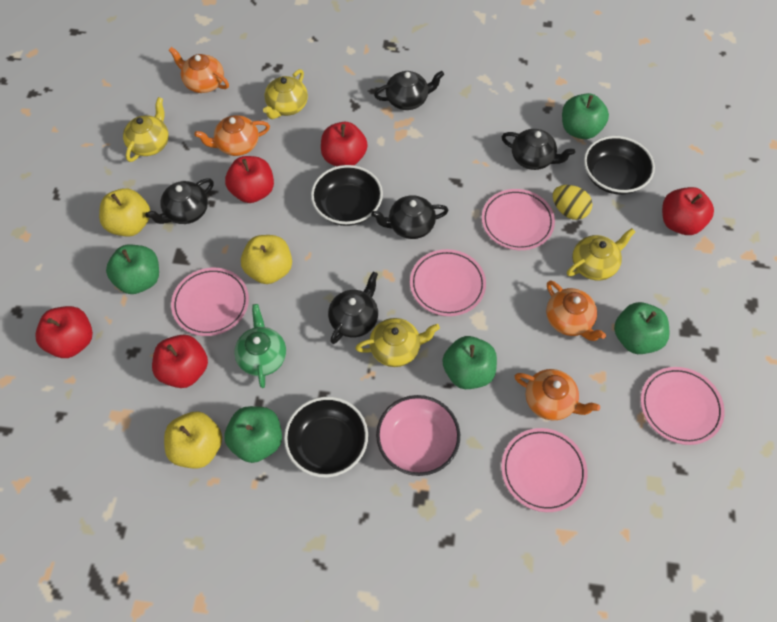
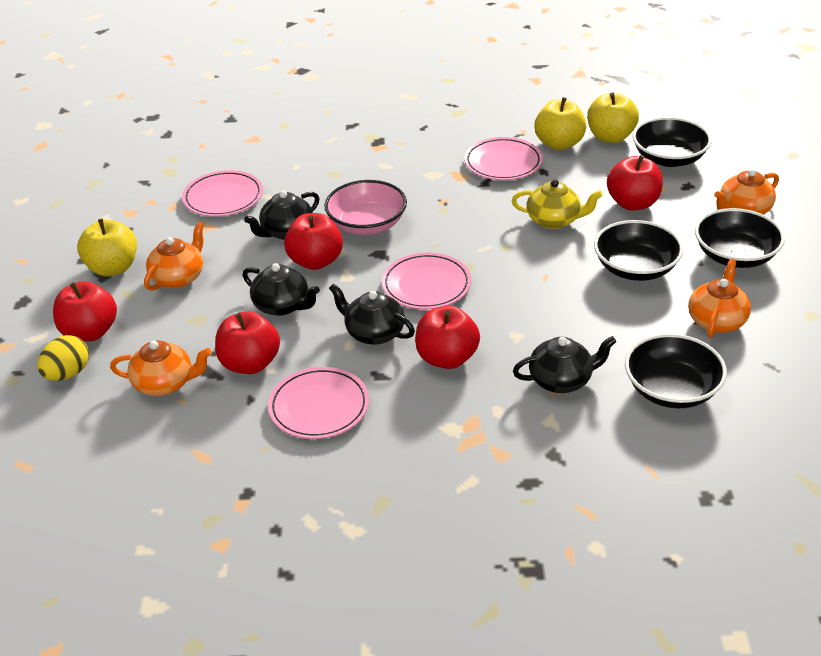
black bowl: [284,397,368,477] [311,165,383,226] [584,136,655,195] = 3 -> [594,220,683,281] [625,334,727,409] [632,117,712,167] [695,208,785,268] = 4
black teapot: [145,178,214,224] [328,272,378,344] [371,195,449,239] [374,71,444,110] [502,129,575,170] = 5 -> [242,263,320,316] [244,190,319,240] [329,283,415,345] [513,336,617,393] = 4
green apple: [106,244,159,294] [225,406,282,463] [442,336,497,389] [562,93,609,139] [614,302,669,354] = 5 -> none = 0
green teapot: [234,304,286,388] = 1 -> none = 0
pink plate: [171,268,249,336] [410,249,486,316] [482,189,555,250] [501,428,588,512] [641,367,725,445] = 5 -> [182,170,263,217] [268,367,369,439] [382,253,471,309] [464,137,543,180] = 4
yellow teapot: [123,97,169,162] [263,69,308,119] [355,318,440,367] [567,228,635,280] = 4 -> [512,179,603,229] = 1

